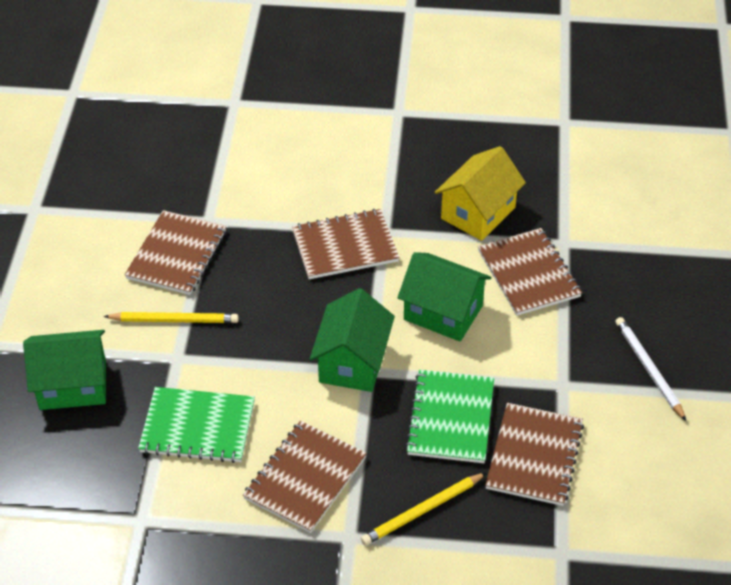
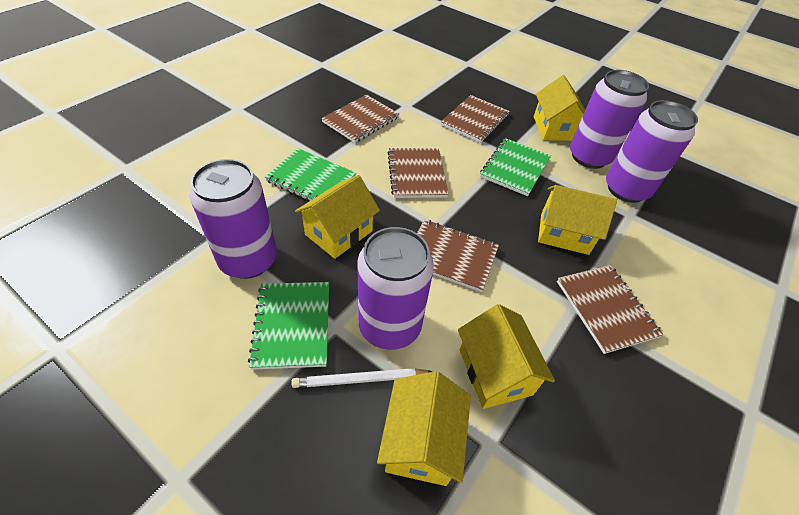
green house: [23,330,106,410] [310,288,395,392] [398,252,491,342] = 3 -> none = 0
green notebook: [138,387,255,463] [405,370,494,463] = 2 -> [248,282,329,370] [264,148,356,201] [480,138,551,196] = 3
purple can: none = 0 -> [190,159,277,279] [357,227,434,350] [570,70,649,169] [606,100,698,203] = 4
yellow house: [435,146,526,241] = 1 -> [295,175,380,259] [377,371,471,486] [458,304,555,409] [534,75,585,141] [538,185,617,255] = 5
yellow pencil: [104,312,239,323] [361,473,486,545] = 2 -> none = 0

